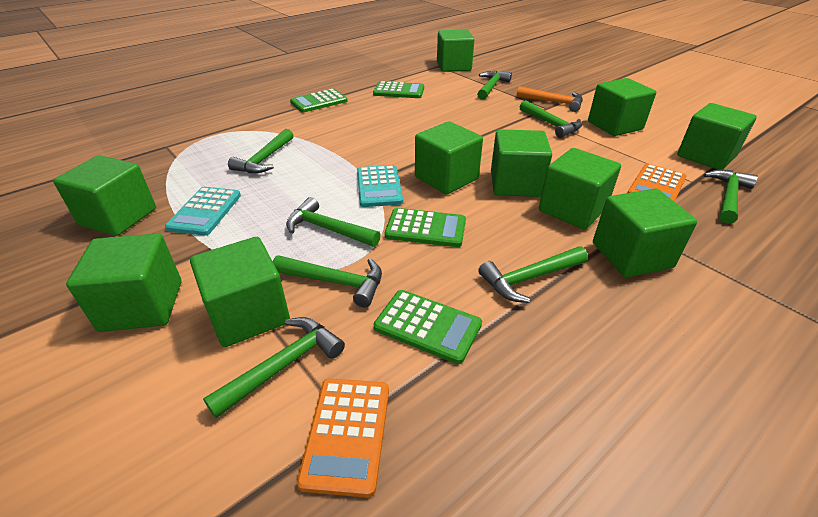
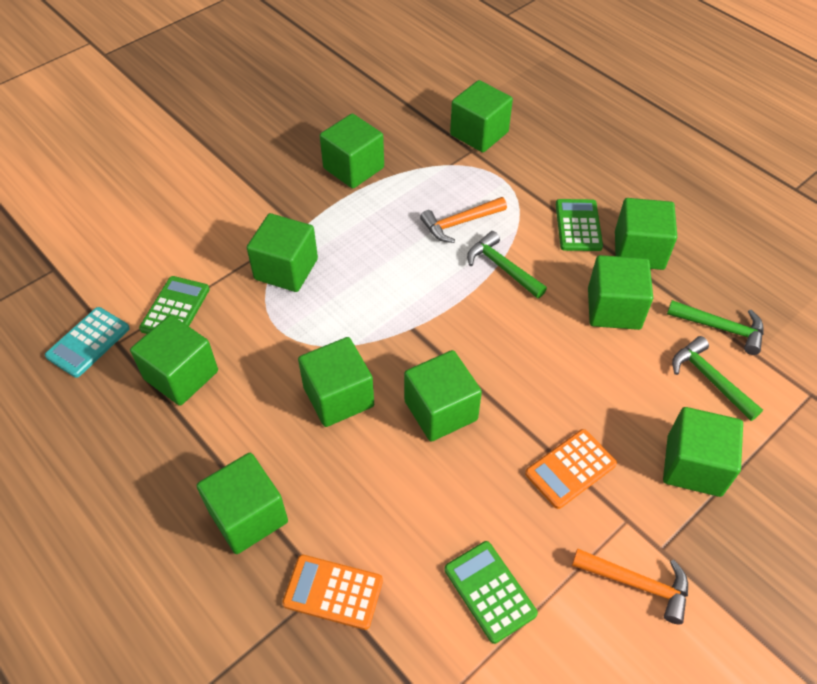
green calculator: [290,89,347,113] [373,81,424,98] [374,290,482,364] [385,208,466,247] = 4 -> [139,276,210,334] [444,541,538,644] [556,199,603,251] = 3
green hammer: [203,317,345,418] [228,129,294,173] [273,255,382,308] [286,197,381,247] [477,71,512,100] [478,246,588,303] [520,100,582,138] [703,169,758,224] = 8 -> [467,231,547,298] [667,300,764,355] [672,336,763,421] = 3
orange hammer: [517,86,583,112] = 1 -> [420,197,507,243] [572,549,688,624] = 2
turquoise calculator: [165,187,241,236] [357,165,403,207] = 2 -> [45,307,130,378] = 1

